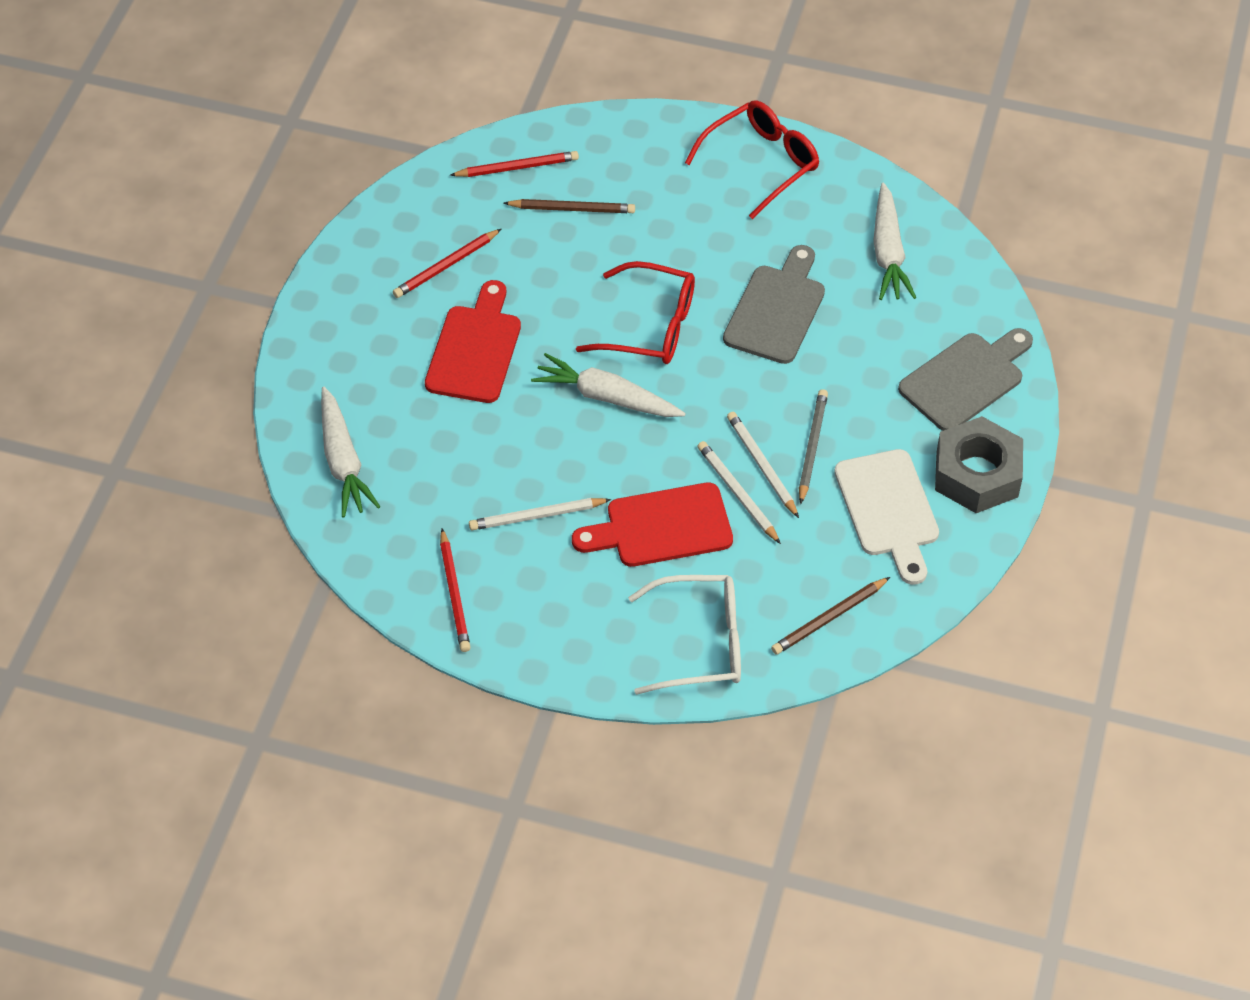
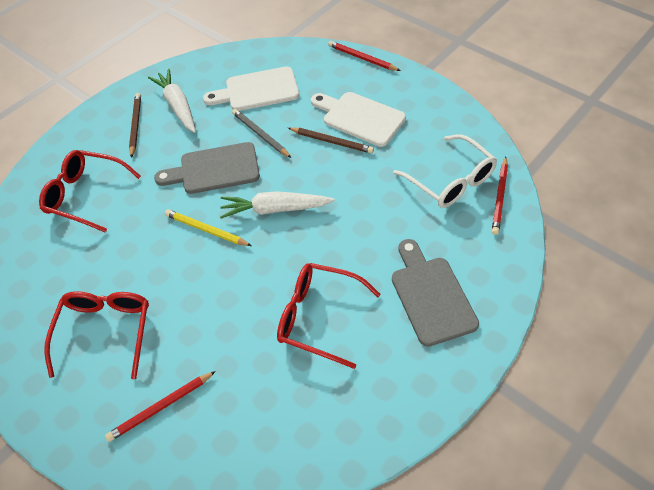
grey nut: [935,416,1023,513] = 1 -> none = 0
red cutting board: [425,280,521,403] [572,482,733,567] = 2 -> none = 0
red glasses: [576,261,695,364] [685,100,819,219] = 2 -> [39,150,141,233] [44,291,149,379] [277,263,381,369] = 3
white carrot: [321,387,380,517] [531,353,685,417] [873,183,916,300] = 3 -> [148,69,196,133] [220,191,335,219] = 2
white cutting board: [834,449,939,585] = 1 -> [203,66,299,111] [311,92,406,147] = 2
white pencil: [469,498,611,530] [697,441,781,544] [727,412,799,518] = 3 -> none = 0
yellow pencil: none = 0 -> [165,209,252,246] = 1

